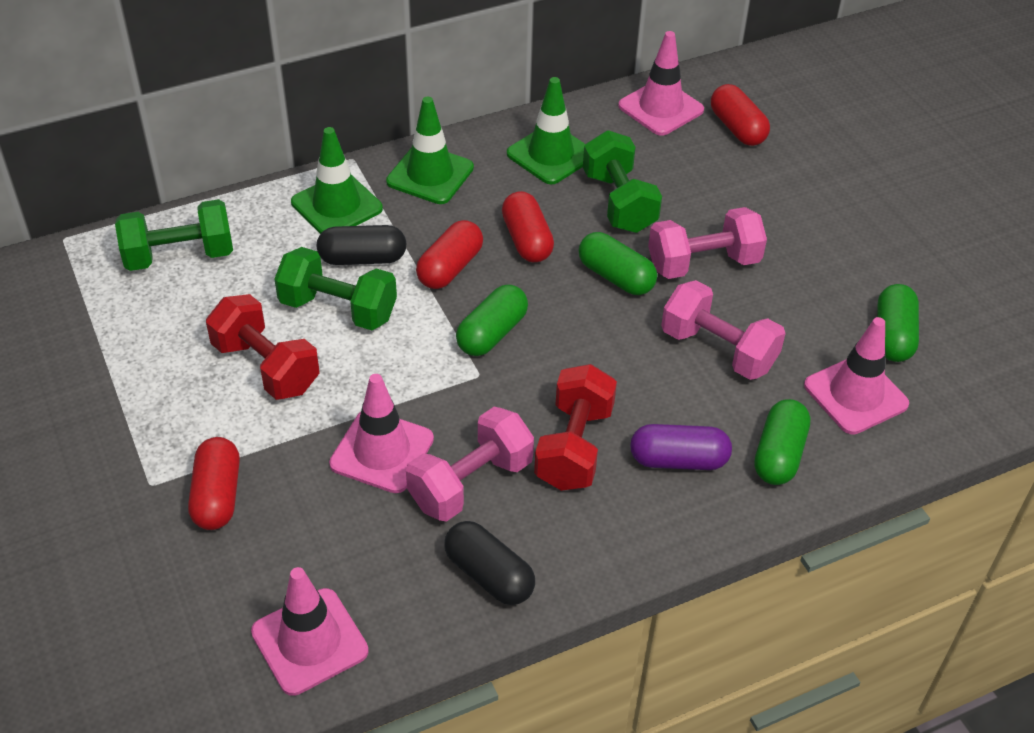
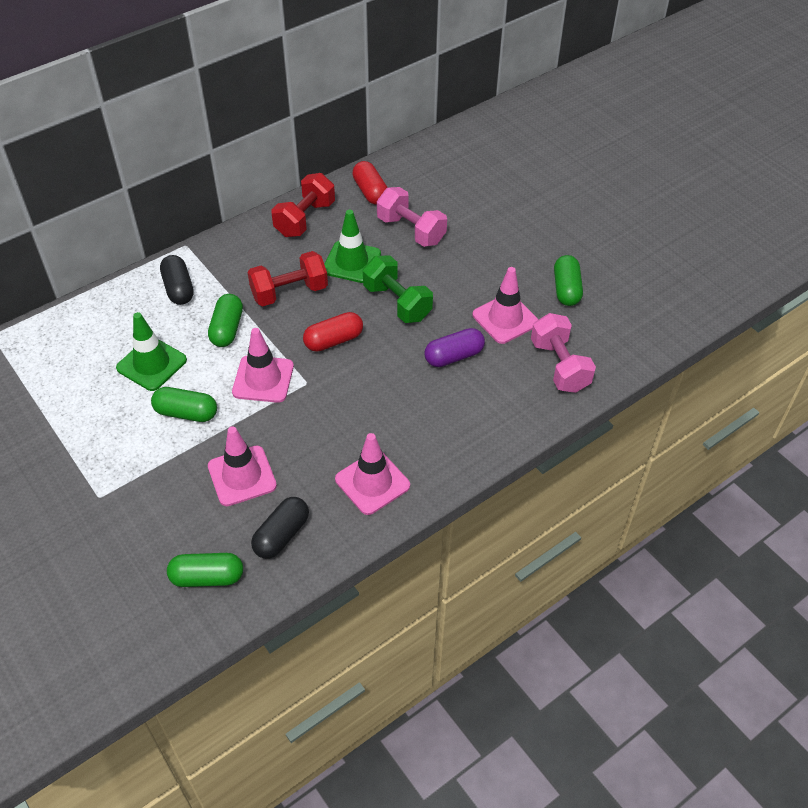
green dumbbell: [115,199,233,271] [274,247,397,330] [583,130,662,233] = 3 -> [363,255,433,323] = 1
green traffic cone: [291,127,383,234] [386,97,474,204] [507,77,585,184] = 3 -> [116,312,187,391] [324,210,381,283] = 2
pink dumbbell: [406,407,534,521] [648,207,767,279] [661,280,786,380] = 3 -> [377,187,447,247] [531,313,596,393] = 2
red capsule: [188,437,240,530] [416,220,483,289] [502,191,554,262] [711,84,770,146] = 4 -> [303,312,363,352] [352,161,388,205] = 2

